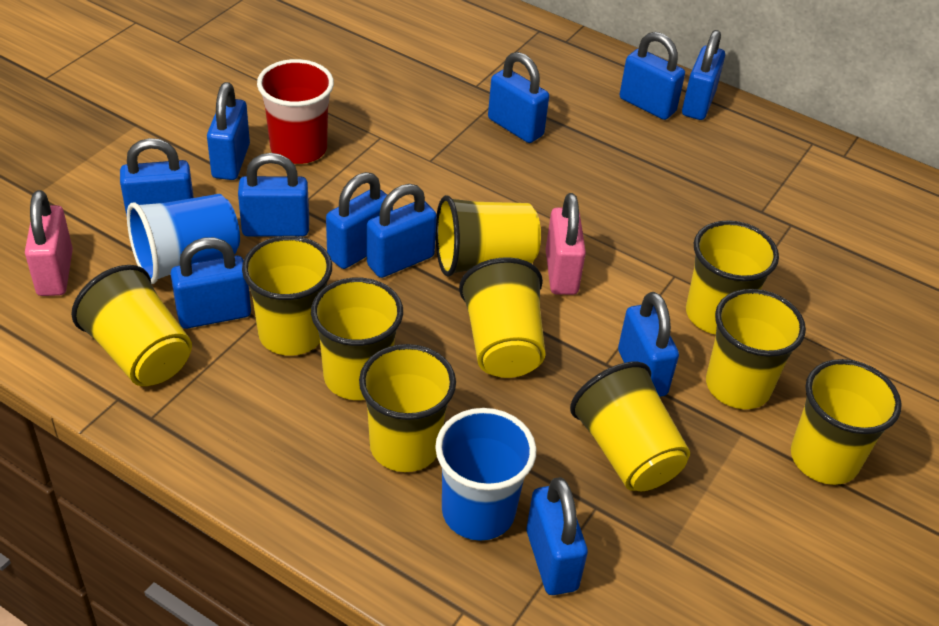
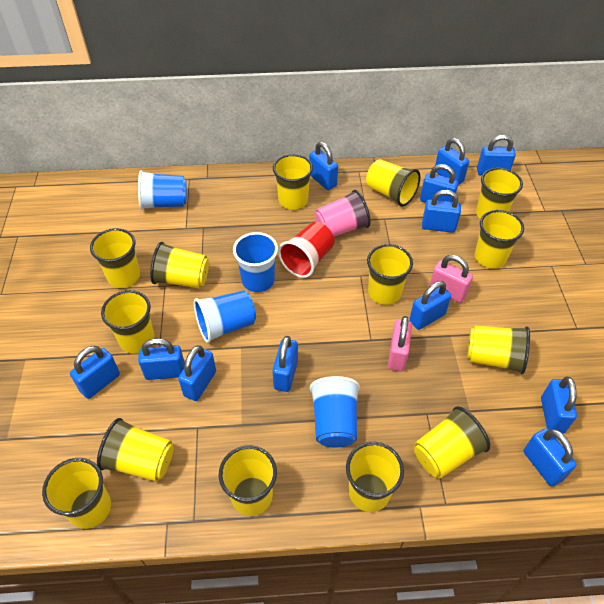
blue cup: [127,194,240,284] [435,408,536,541] = 2 -> [138,170,187,210] [194,290,256,343] [233,232,278,292] [310,376,360,447] = 4
blue padlock: [120,138,194,216] [171,237,251,329] [207,82,250,180] [238,153,309,236] [326,172,393,269] [367,184,437,278] [488,52,549,143] [526,477,588,595] [618,292,679,397] [620,32,685,120] [682,30,725,120] = 11 -> [70,346,120,399] [138,338,185,380] [178,345,216,401] [272,336,298,392] [309,142,338,190] [409,281,451,330] [420,164,459,203] [422,190,461,233] [435,138,469,185] [477,135,516,176] [523,428,577,486] [541,377,577,433] = 12
pink cup: none = 0 -> [314,190,371,237] = 1
yellow cup: [71,265,192,386] [242,236,332,356] [311,277,403,400] [359,344,456,472] [436,195,541,277] [459,257,546,378] [570,362,690,491] [686,221,779,335] [706,289,806,409] [791,359,902,485] = 10 -> [42,458,111,529] [90,228,140,288] [97,418,174,482] [101,290,155,353] [150,242,209,288] [219,445,277,516] [273,154,313,210] [346,442,404,512] [366,159,420,206] [367,244,413,305] [414,406,490,478] [467,325,530,374] [474,210,524,269] [476,168,523,219] = 14

